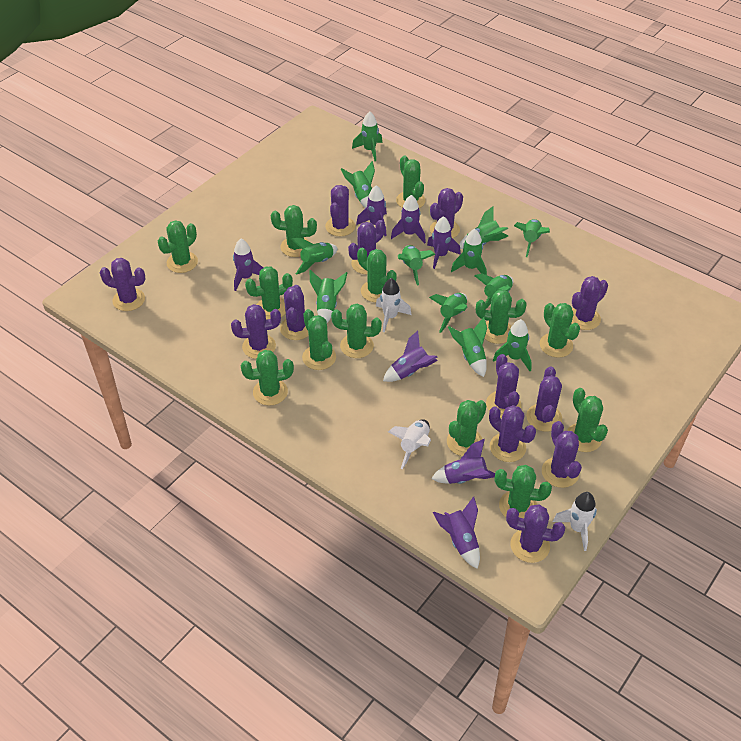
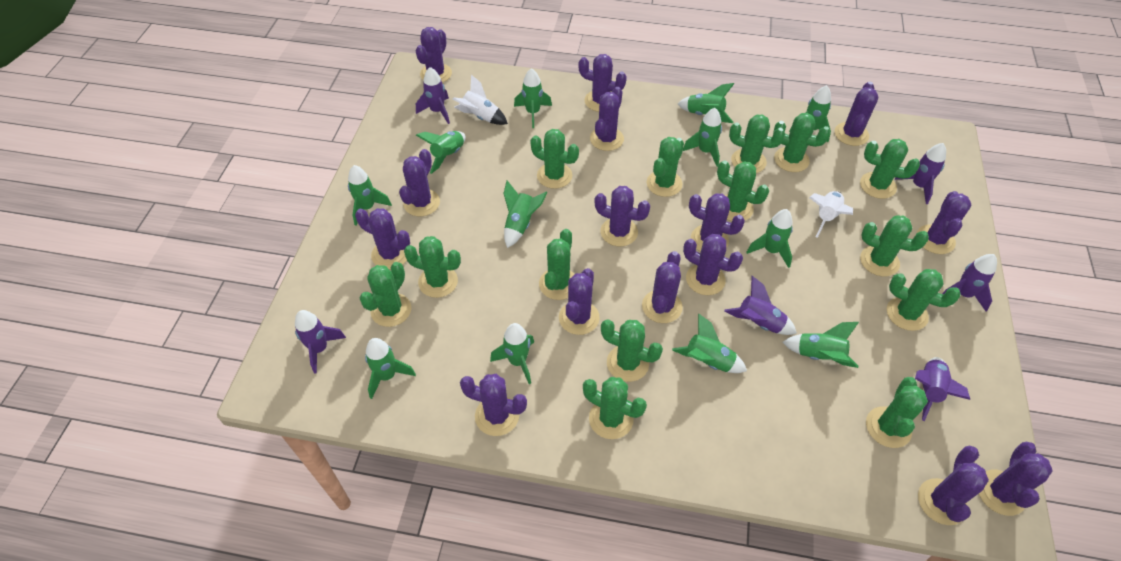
green cactus: [158,220,198,273] [241,350,294,406] [245,266,293,319] [271,205,317,257] [302,309,336,370] [331,304,382,358] [357,248,397,302] [396,155,425,208] [447,400,486,456] [476,290,527,344] [495,465,552,518] [540,303,580,358] [567,388,608,452] = 13 -> [359,262,411,327] [404,236,461,298] [530,129,579,189] [539,229,574,300] [583,377,647,439] [601,320,663,382] [646,137,684,197] [717,160,769,221] [729,114,785,173] [773,113,830,172] [860,139,920,199] [860,215,929,277] [866,377,928,448] [887,269,961,331] = 14
purple cactus: [100,258,145,311] [231,304,281,359] [280,285,309,340] [325,185,355,236] [348,220,385,275] [430,188,463,238] [486,354,522,418] [489,405,536,462] [506,504,565,563] [526,366,562,432] [542,421,582,488] [571,276,608,330] = 12 -> [355,208,410,269] [399,149,440,216] [416,27,452,83] [460,374,527,436] [559,268,600,335] [578,54,627,112] [590,87,624,151] [595,186,650,246] [642,251,683,323] [683,234,743,295] [689,193,745,251] [835,82,878,146] [917,191,971,254] [918,446,989,525] [979,442,1052,516] = 15
purple rocket: [233,239,263,291] [356,185,387,236] [383,331,438,382] [391,195,426,244] [427,216,461,269] [431,439,495,484] [433,496,480,569] = 7 -> [295,310,346,374] [416,67,450,124] [724,276,797,335] [895,143,946,204] [915,357,970,421] [942,254,997,311] = 6
white rocket: [376,278,411,332] [388,419,431,469] [553,492,597,551] = 3 -> [453,75,508,125] [809,191,853,238] = 2

